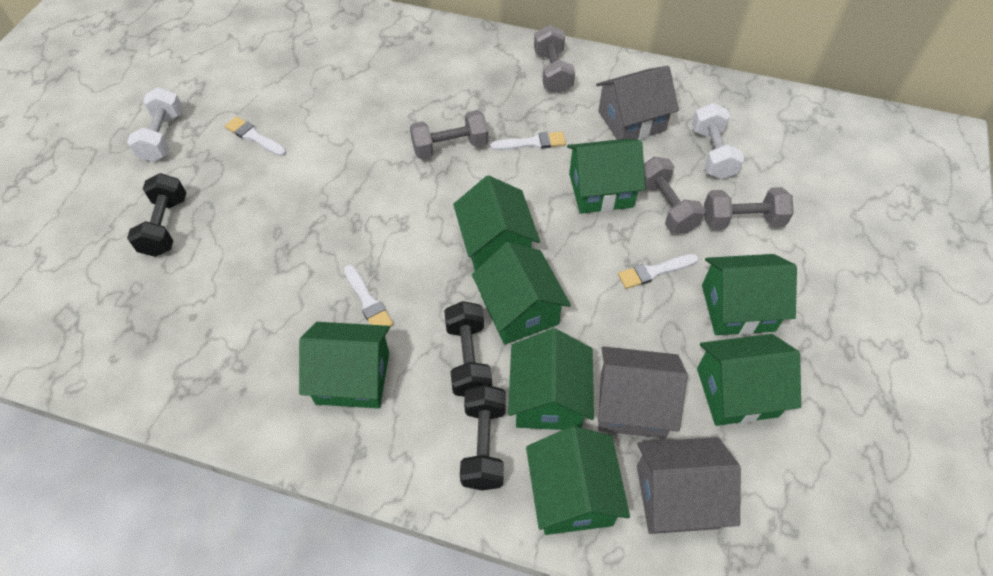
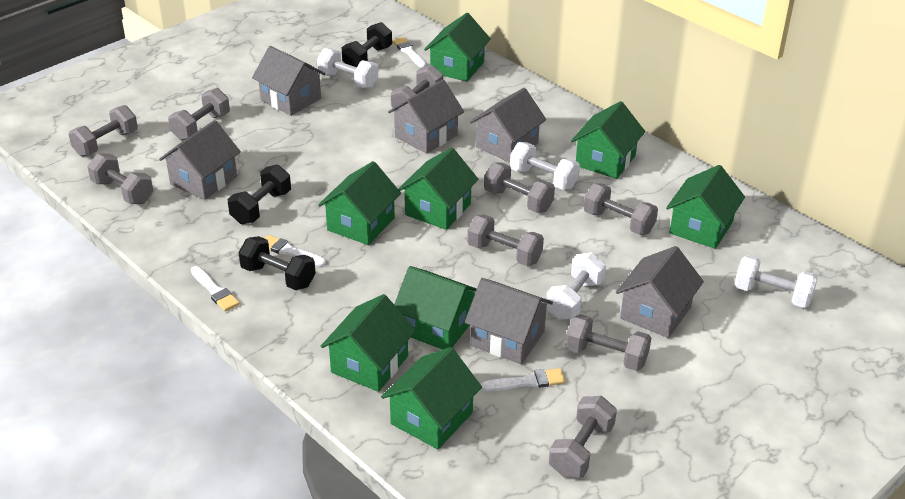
grey dumbbell: [410,110,488,159] [534,25,575,93] [644,157,705,234] [704,187,794,230] = 4 -> [69,105,138,157] [87,153,153,204] [168,88,230,141] [391,65,443,110] [467,215,544,266] [484,163,555,213] [549,396,617,478] [565,314,651,371] [584,183,658,235] = 9
grey house: [596,66,679,140] [598,346,687,439] [637,437,741,534] = 3 -> [159,120,241,200] [252,46,325,116] [388,80,464,154] [465,278,553,364] [470,88,546,163] [616,246,704,338] = 6
white dumbbell: [127,87,183,162] [692,103,744,179] = 2 -> [317,48,378,89] [510,142,580,190] [546,252,606,320] [734,255,818,308] = 4

